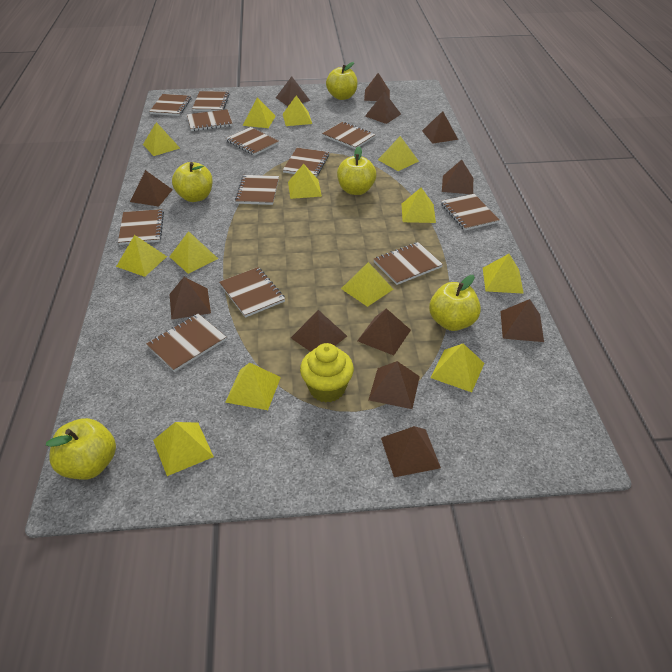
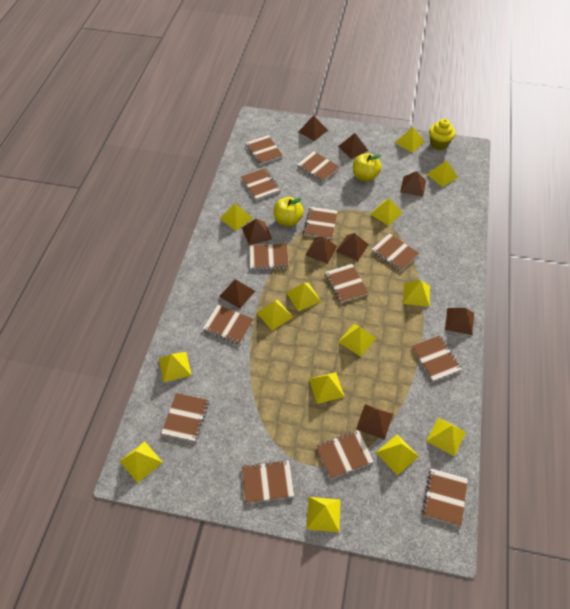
brown notebook: [118,209,164,245] [146,314,226,372] [149,94,191,116] [187,109,233,131] [192,91,229,111] [219,267,285,318] [226,127,279,156] [235,175,279,205] [283,148,329,177] [322,122,376,149] [373,242,443,285] [441,194,499,231] = 12 -> [161,393,209,442] [203,305,254,345] [241,168,280,200] [242,460,294,503] [245,135,283,165] [249,244,289,270] [297,151,340,182] [303,207,338,239] [316,430,374,479] [325,264,369,303] [371,233,420,271] [411,335,462,382] [422,468,468,526] = 13
brown pyramid: [130,170,173,206] [169,277,211,320] [276,76,310,106] [291,310,347,352] [357,308,411,356] [364,73,390,101] [365,92,401,124] [369,361,420,409] [381,426,441,477] [422,111,458,144] [442,160,473,194] [500,299,544,342] = 12 -> [219,279,255,308] [242,219,272,245] [298,115,328,141] [305,236,337,264] [336,233,369,261] [338,133,368,159] [356,404,393,440] [400,171,426,197] [445,308,474,335] = 9
yellow apple: [46,418,116,480] [172,162,213,202] [326,62,357,100] [337,146,376,195] [429,275,481,331] = 5 -> [274,197,304,226] [353,153,381,182] = 2
yellow pyramid: [116,235,167,277] [143,122,180,156] [153,422,214,476] [169,231,218,274] [225,363,281,410] [243,97,276,128] [283,96,312,126] [288,164,322,199] [341,262,394,307] [378,136,419,171] [402,187,436,223] [430,343,485,392] [483,254,524,294] = 13 -> [120,441,163,483] [159,352,191,382] [220,203,253,231] [257,300,293,330] [286,283,321,312] [306,497,341,532] [309,372,345,404] [338,324,376,357] [370,198,403,226] [376,434,419,476] [395,127,425,152] [403,280,430,307] [426,160,458,187] [426,417,466,457] = 14

